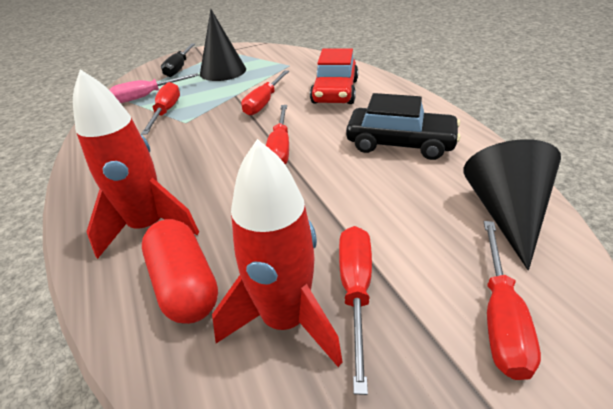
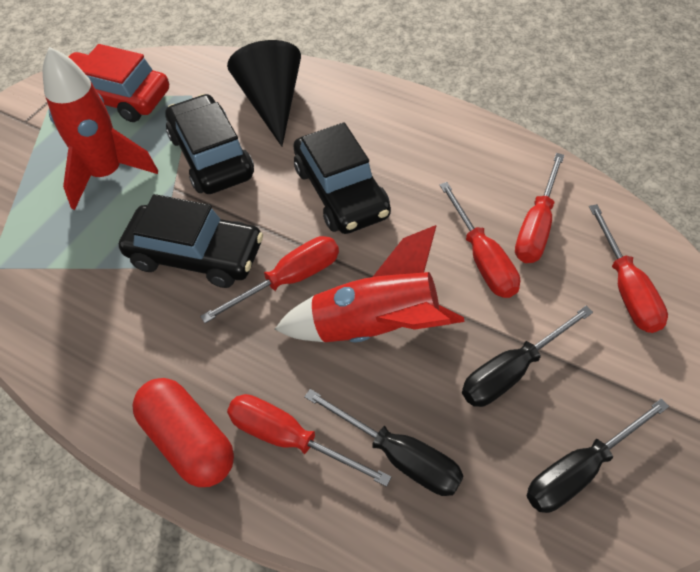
black car: [346,93,461,160] = 1 -> [119,194,263,288] [165,94,254,194] [293,122,391,234] = 3
black cone: [200,9,246,81] [463,139,561,270] = 2 -> [227,40,301,147] = 1
black screwdriver: [161,43,195,77] = 1 -> [304,389,464,496] [462,306,593,407] [527,398,669,513] = 3
pink screwdriver: [110,73,199,103] = 1 -> none = 0

